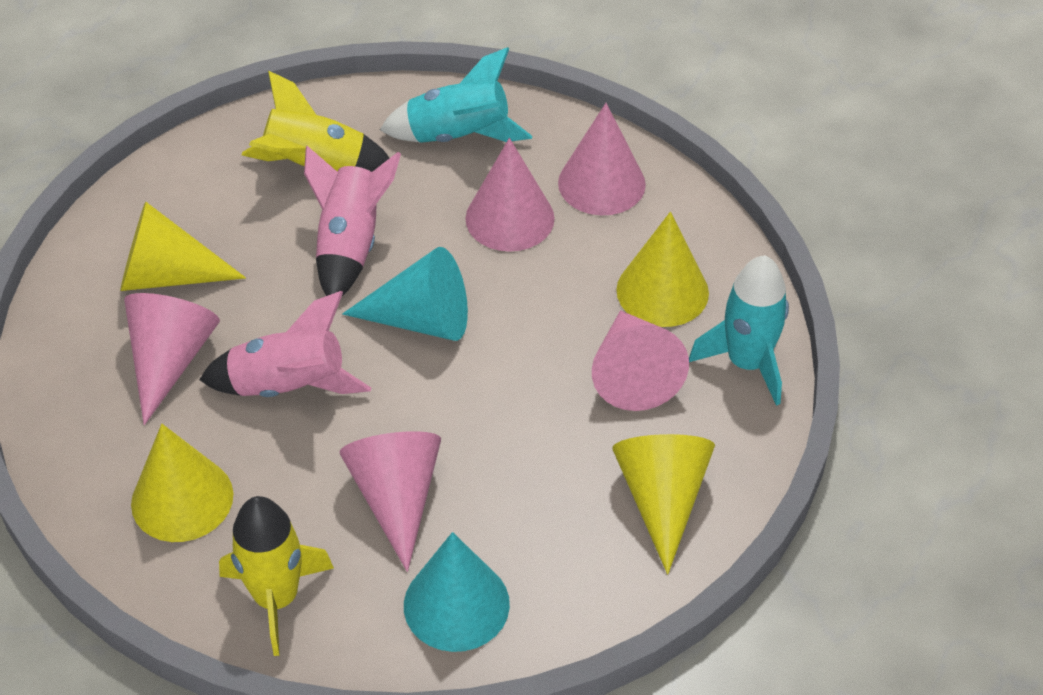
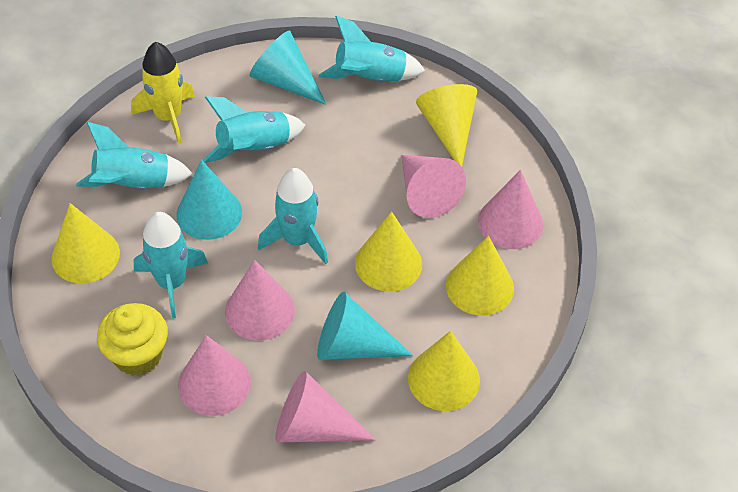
pink rocket: [200,291,371,397] [304,146,401,296] = 2 -> none = 0
turquoise cone: [342,247,468,341] [404,532,510,652] = 2 -> [177,160,242,240] [249,31,326,105] [317,292,413,360] = 3
turquoise rocket: [380,47,532,143] [689,255,789,406] = 2 -> [76,122,193,190] [134,212,208,318] [202,96,305,163] [258,168,328,264] [319,16,425,82] = 5
yellow cone: [120,202,246,291] [131,424,233,542] [612,434,715,574] [616,212,709,327] = 4 -> [51,203,120,283] [355,211,422,292] [408,331,480,411] [416,84,477,167] [446,236,514,316] = 5
yellow cupcake: none = 0 -> [97,303,168,376] = 1
yellow rocket: [219,496,334,656] [242,71,389,172] = 2 -> [131,41,195,144] = 1

